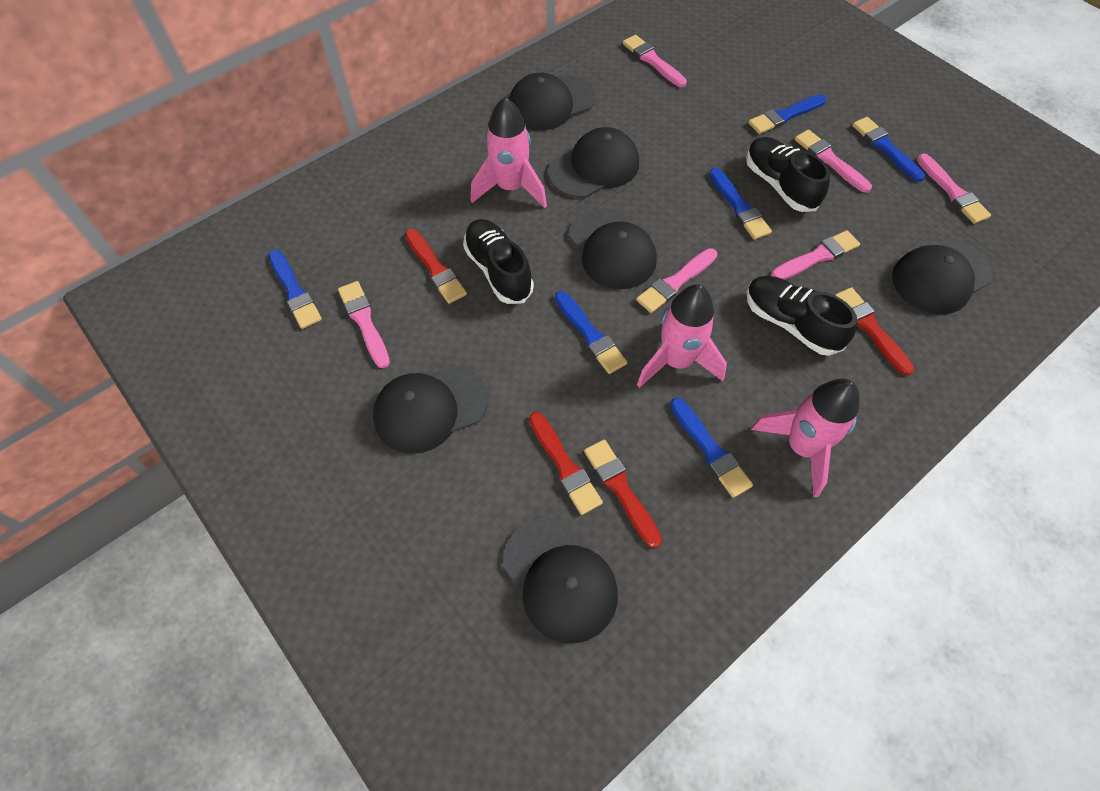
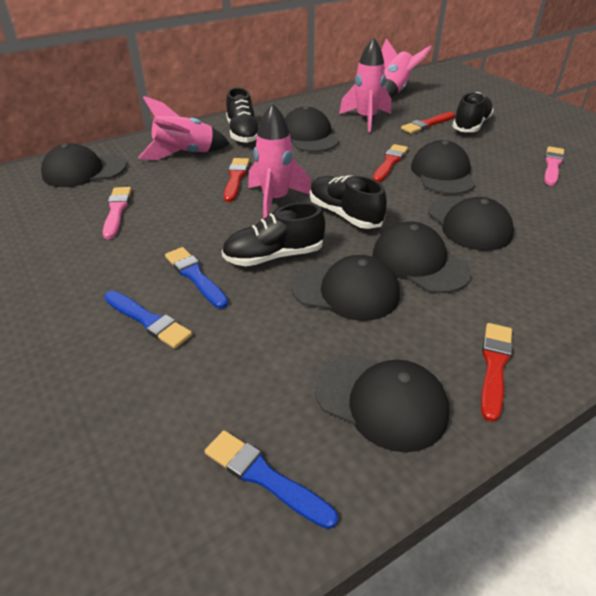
black cap: [373,365,488,454] [503,518,618,643] [509,73,595,130] [548,127,639,198] [569,209,657,289] [892,239,993,315] = 6 -> [41,143,126,187] [284,106,339,152] [291,255,400,321] [315,355,450,452] [373,221,471,293] [411,140,475,195] [428,197,514,251] = 7
black shoe: [463,219,534,304] [746,137,830,212] [747,276,857,356] = 3 -> [222,203,325,266] [226,88,259,143] [310,175,387,229] [452,92,494,132] = 4
blue brush: [269,250,322,329] [555,291,627,374] [670,398,753,498] [709,168,772,240] [748,94,827,134] [852,117,925,182] = 6 -> [104,291,192,349] [165,247,228,309] [205,430,338,529] = 3
pink brush: [338,281,390,368] [623,35,687,87] [636,248,717,313] [771,230,860,280] [795,129,872,193] [917,154,991,224] = 6 -> [103,187,132,239] [544,146,564,186] = 2
pink rocket: [471,97,547,208] [637,284,727,388] [751,378,859,497] = 3 -> [138,96,230,160] [248,103,311,219] [339,37,391,132] [381,38,432,98] = 4

